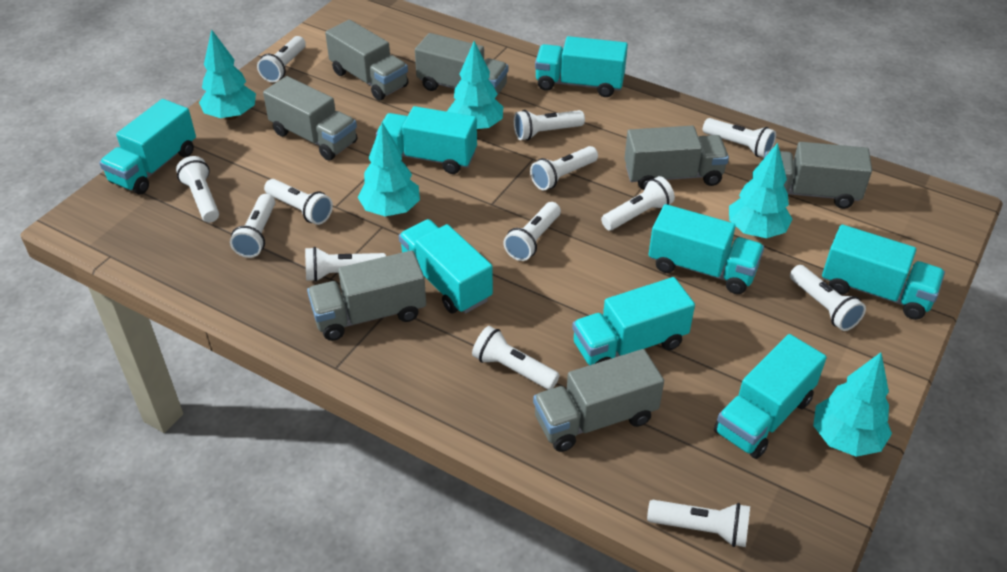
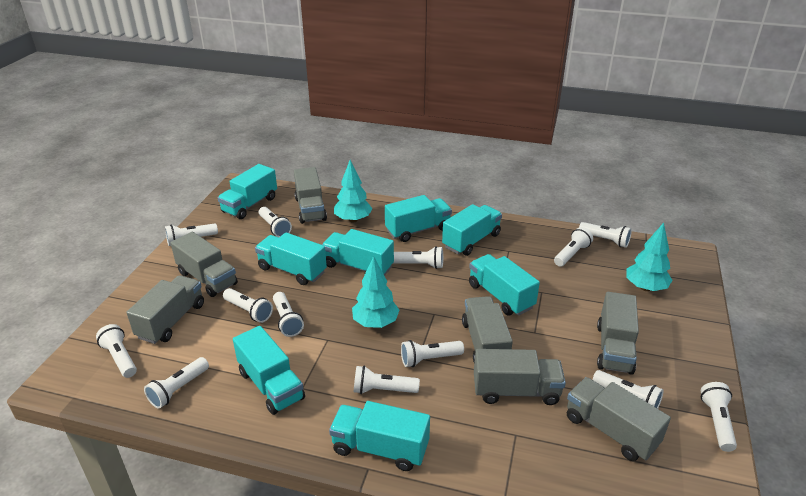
turquoise tree: [199,29,256,120] [358,123,420,216] [447,41,503,131] [729,143,793,238] [813,352,892,457] = 5 -> [334,160,372,223] [352,256,399,328] [626,223,673,291] = 3

